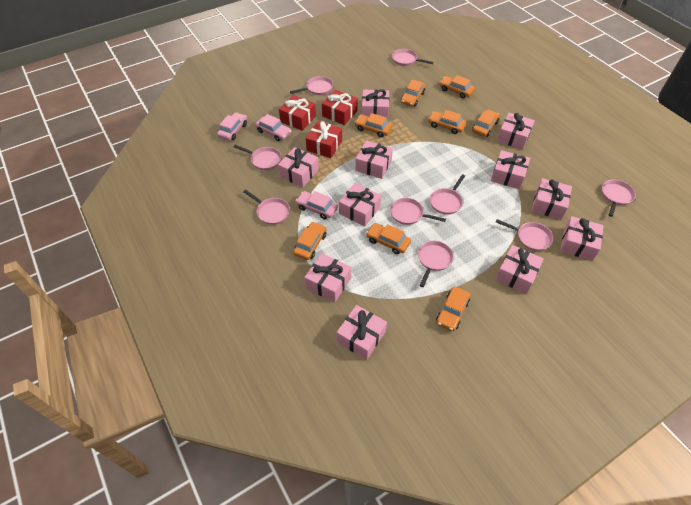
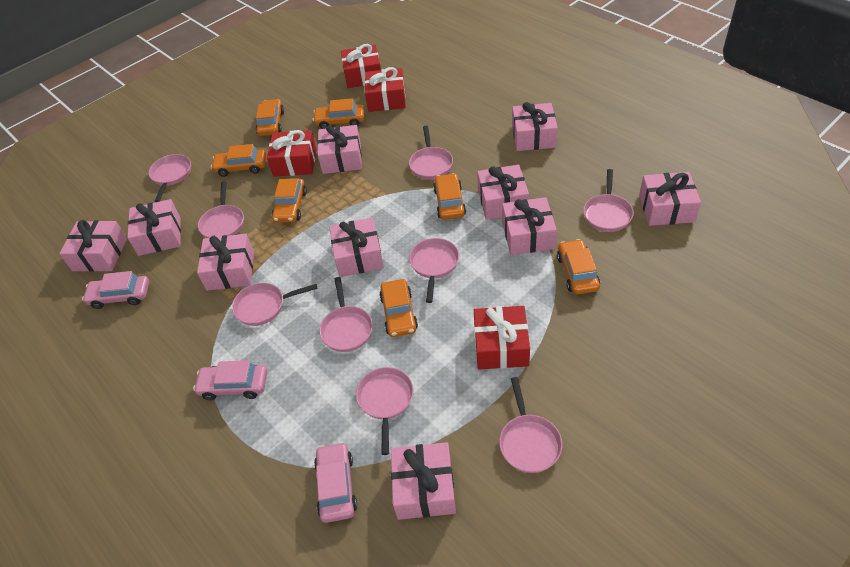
orange car: [293,222,327,260] [354,113,392,137] [366,223,411,254] [401,79,425,106] [428,110,466,134] [436,286,470,331] [439,75,475,98] [472,109,500,137] = 8 -> [211,144,267,177] [256,99,284,136] [272,178,307,223] [313,98,365,129] [379,279,418,337] [433,173,466,220] [557,239,600,295] = 7
pink gift: [278,147,319,187] [304,253,351,302] [336,305,387,360] [339,183,381,226] [355,140,393,179] [362,89,389,120] [491,150,530,189] [495,245,544,294] [497,113,535,150] [531,178,572,220] [560,216,604,261] = 11 -> [59,220,127,272] [127,199,181,256] [197,234,254,291] [317,125,362,174] [329,217,384,277] [391,442,456,520] [477,165,529,220] [502,197,557,255] [512,102,558,151] [639,172,701,226] = 10
red gift: [279,95,316,131] [306,121,342,158] [322,90,358,125] = 3 -> [267,130,317,177] [341,44,381,88] [365,67,406,112] [474,306,530,369] = 4

